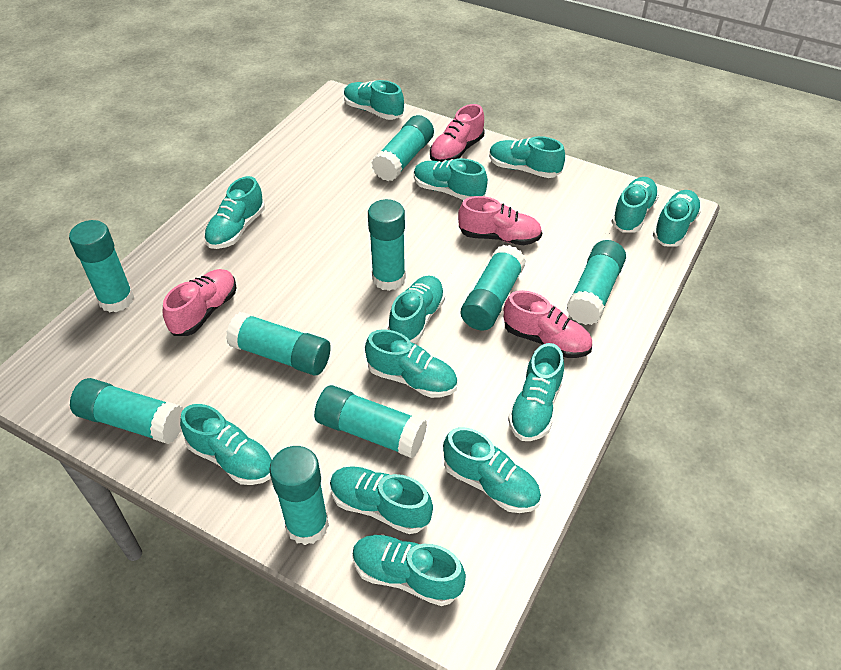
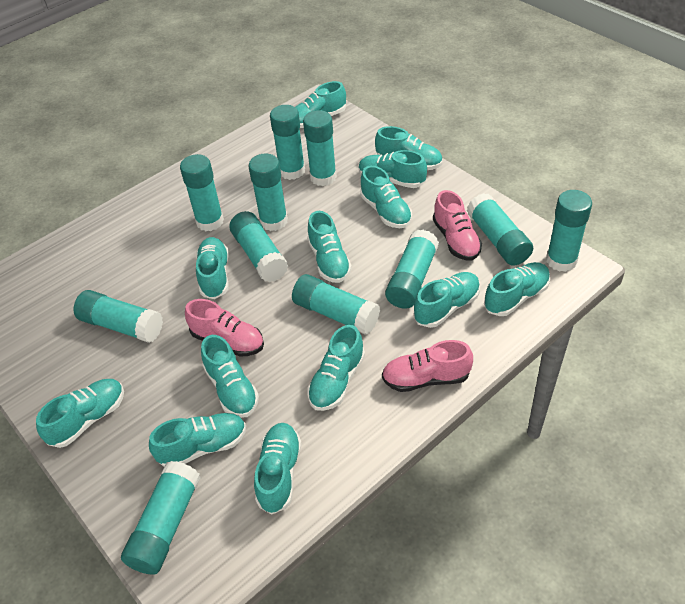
pink shoe: [163,269,236,336] [430,104,484,162] [458,196,542,245] [503,290,592,358] = 4 -> [185,299,264,357] [382,340,473,392] [433,190,482,261] = 3
turquoise glue stick: [69,220,134,312] [70,378,183,444] [226,312,331,376] [269,446,329,545] [314,385,427,458] [368,199,406,291] [372,115,434,181] [461,245,526,330] [567,240,626,325] = 9 -> [74,290,163,343] [121,461,201,575] [180,154,224,231] [229,211,288,282] [249,153,288,231] [270,105,305,180] [292,274,380,335] [303,110,337,186] [385,230,439,309] [467,193,533,266] [546,190,592,272] = 11

